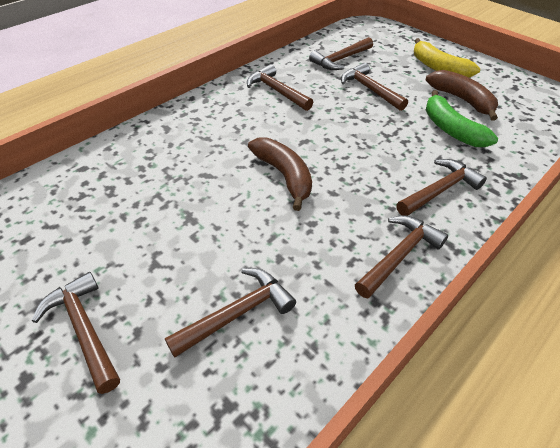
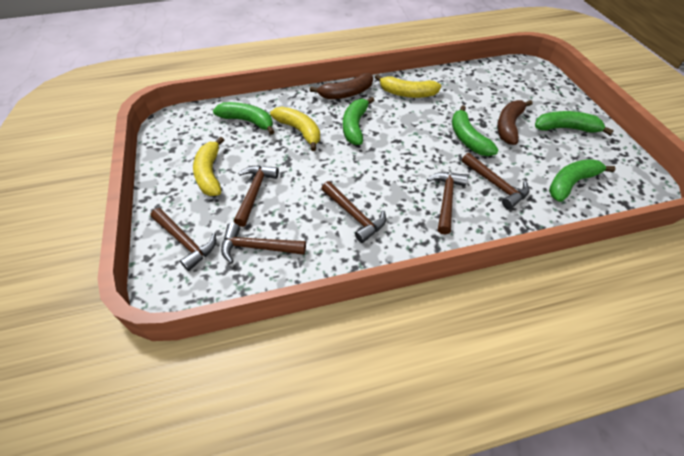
brown hammer: [32,272,120,394] [165,268,296,358] [247,64,313,111] [309,37,373,70] [341,63,408,111] [355,216,448,298] [396,159,487,216] = 7 -> [150,208,216,271] [221,223,306,264] [234,165,279,227] [321,181,386,243] [427,172,468,234] [462,153,529,209] = 6
green banana: [426,90,498,147] = 1 -> [213,102,274,135] [343,97,374,145] [452,105,498,156] [535,111,614,135] [549,159,616,202] = 5
yellow banana: [414,38,480,78] = 1 -> [193,137,224,196] [270,107,320,151] [375,74,441,98] = 3

